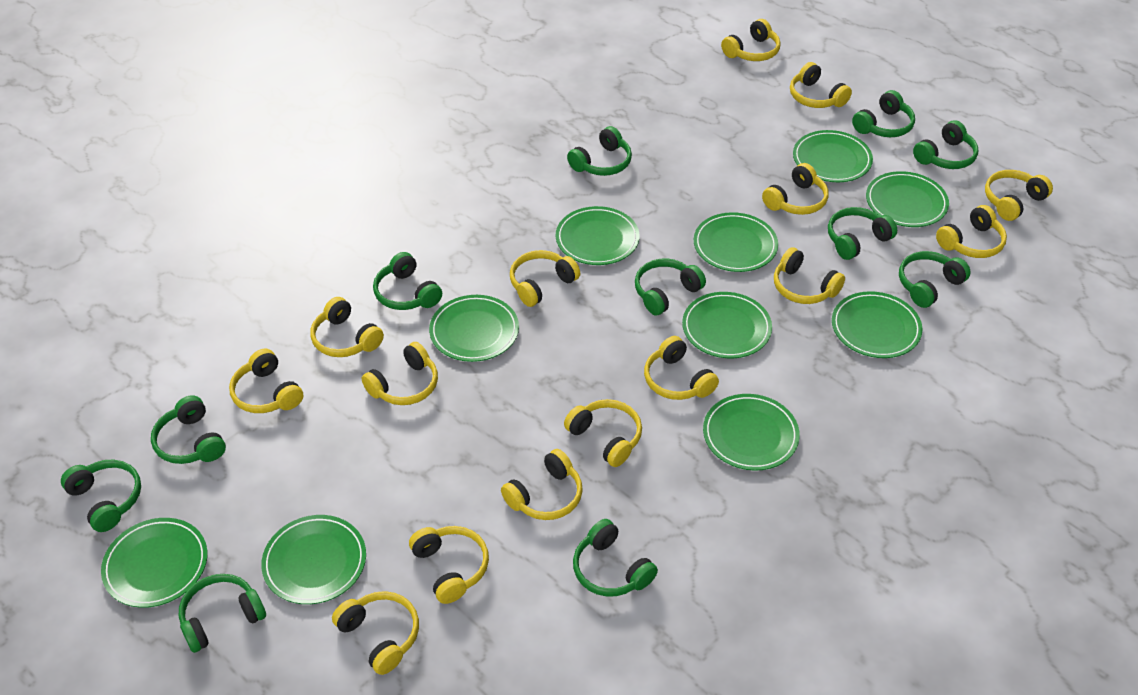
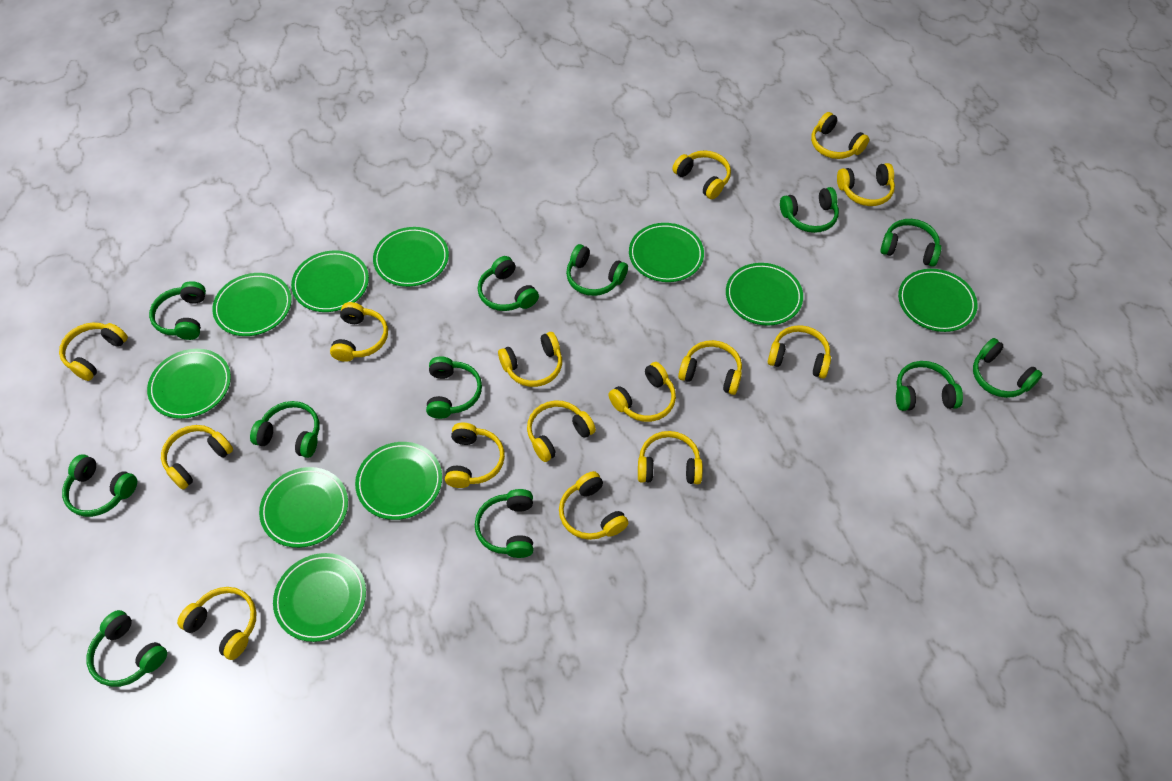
green headphones: [61,460,141,532] [151,395,226,464] [179,574,266,653] [373,252,442,310] [567,126,632,176] [573,519,658,597] [635,258,706,316] [828,207,897,260] [852,90,915,137] [899,251,971,308] [913,120,978,169] = 11 -> [62,454,137,517] [86,610,167,687] [149,281,206,340] [250,401,319,458] [426,356,482,419] [475,489,533,558] [477,256,539,311] [566,244,628,296] [780,187,839,233] [880,219,941,267] [896,361,963,411] [973,338,1042,398] = 12

